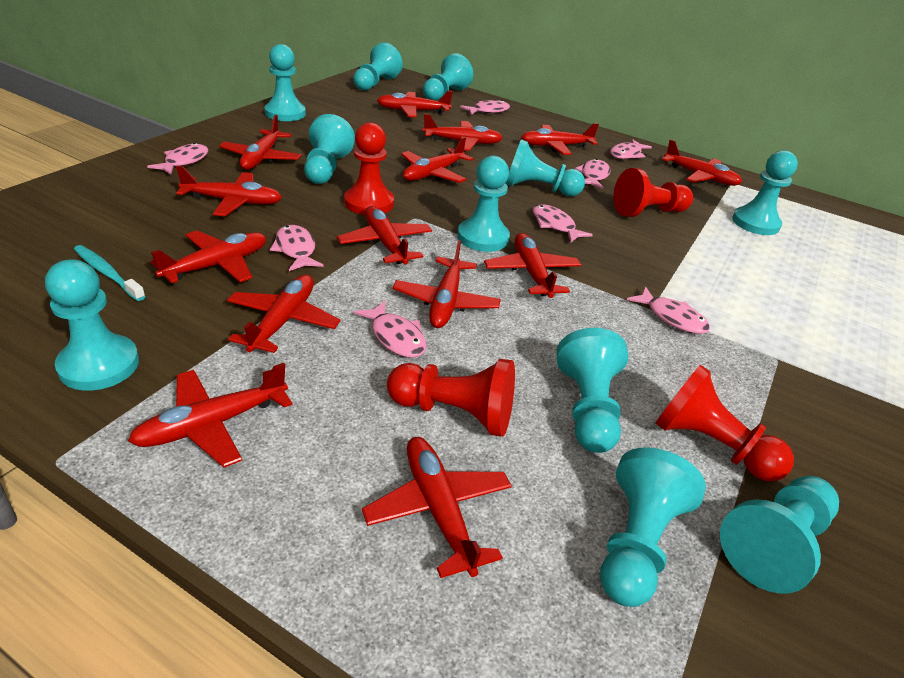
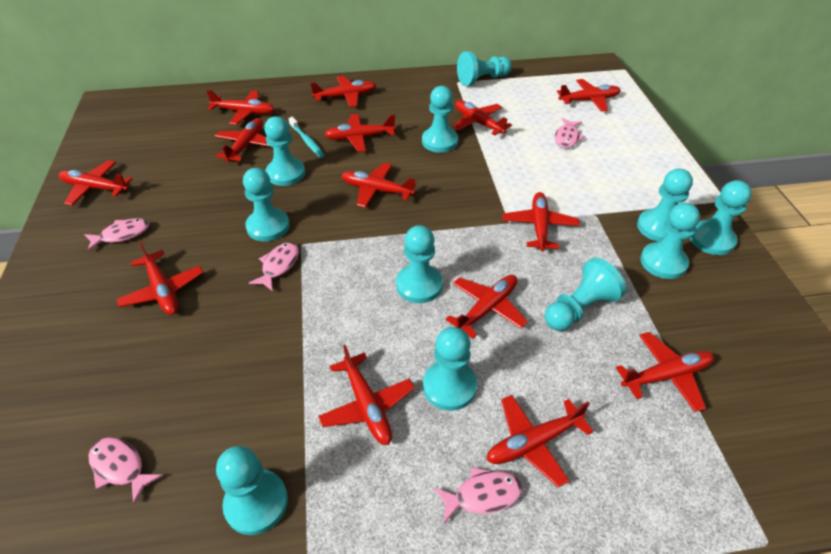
pink fish: [147,143,208,175] [270,225,324,271] [354,301,427,358] [460,100,510,115] [533,204,593,243] [575,159,610,189] [610,139,652,159] [627,286,710,334] = 8 -> [84,218,149,251] [88,437,164,504] [249,242,299,291] [434,467,523,523] [555,118,585,148] = 5
red pawn: [344,122,394,215] [387,359,515,437] [613,168,693,217] [655,365,794,481] = 4 -> none = 0

